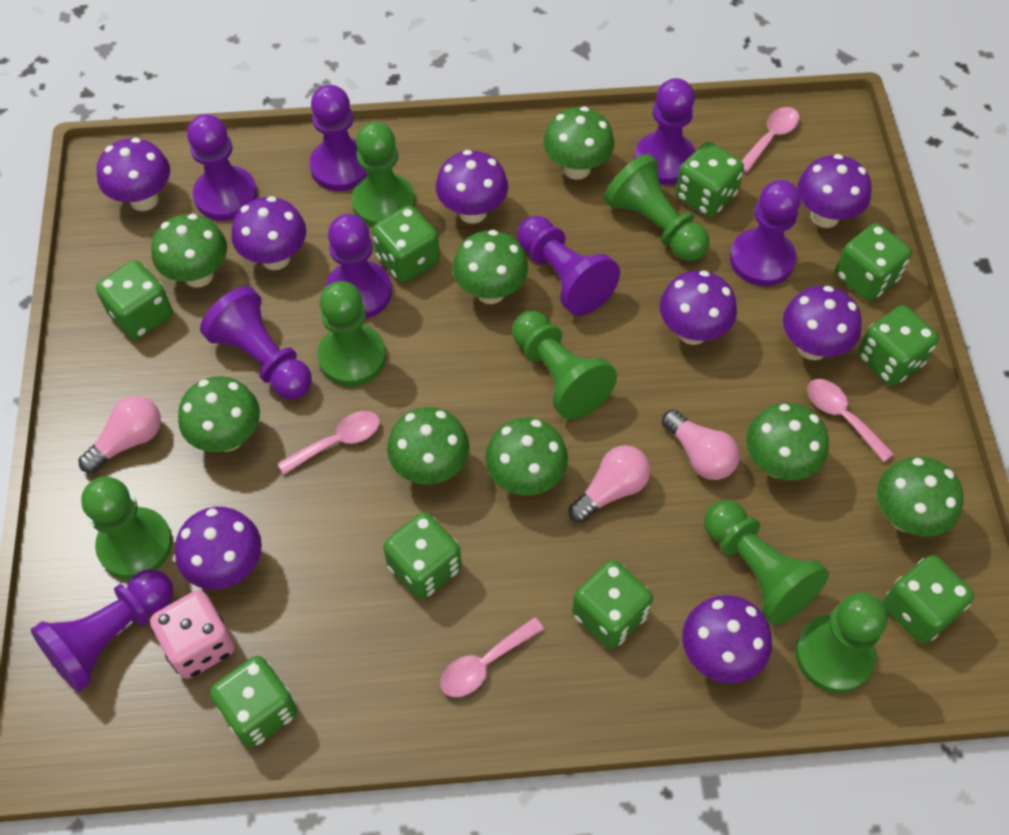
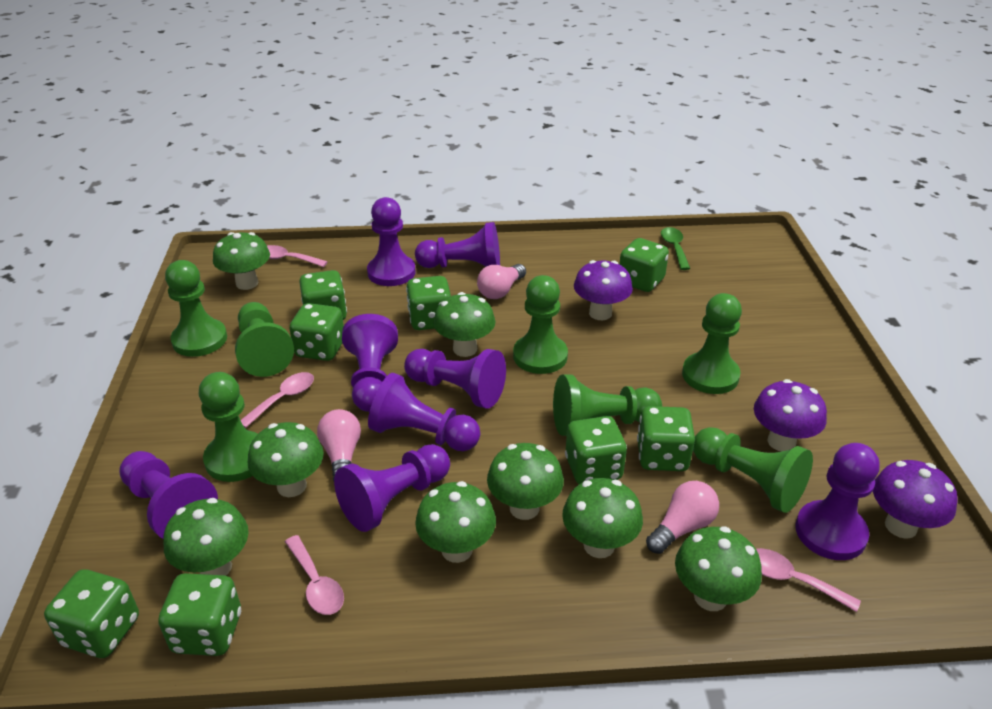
green dice: [96,260,173,339] [210,656,297,747] [372,205,440,283] [383,512,461,599] [572,560,653,649] [676,142,744,217] [835,223,912,301] [858,305,939,385] [883,555,974,643] = 9 -> [44,569,139,658] [158,573,241,656] [289,303,344,361] [299,270,347,320] [406,276,451,330] [565,416,627,484] [619,238,669,292] [637,406,695,471] = 8
green spoon: none = 0 -> [661,227,690,270] = 1
pink dice: [150,590,235,679] = 1 -> none = 0
purple mushroom: [97,138,170,211] [175,507,262,589] [232,196,306,270] [436,150,508,224] [660,270,737,345] [682,595,772,683] [783,286,862,360] [798,154,871,228] = 8 -> [574,260,633,320] [754,379,827,452] [873,460,958,539] = 3

